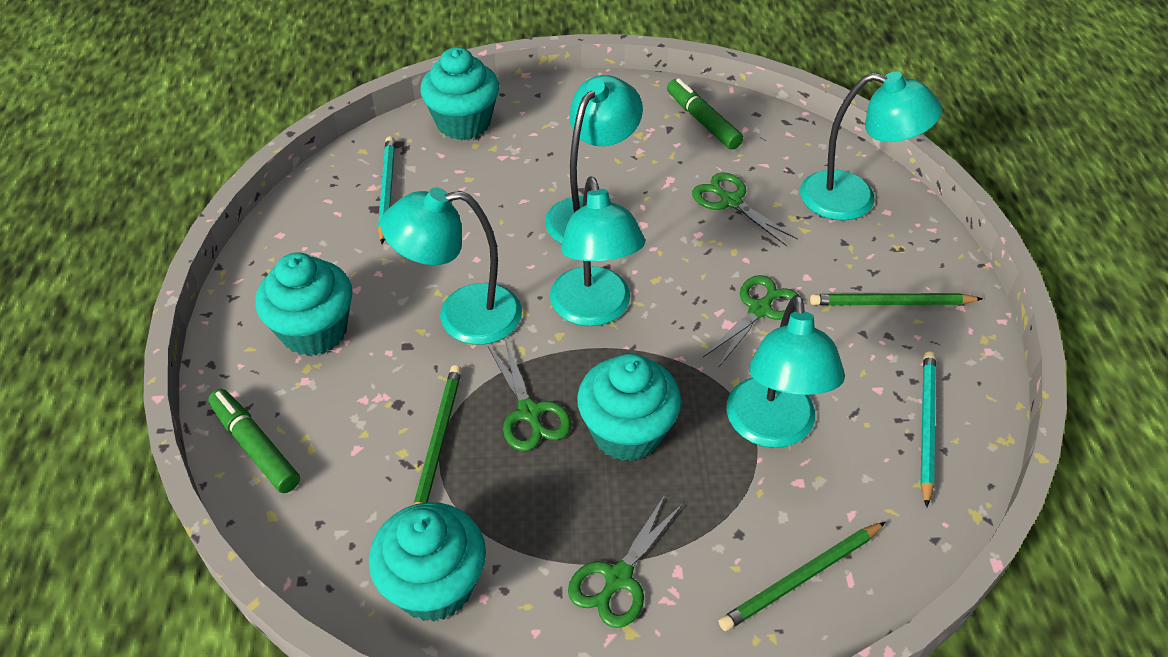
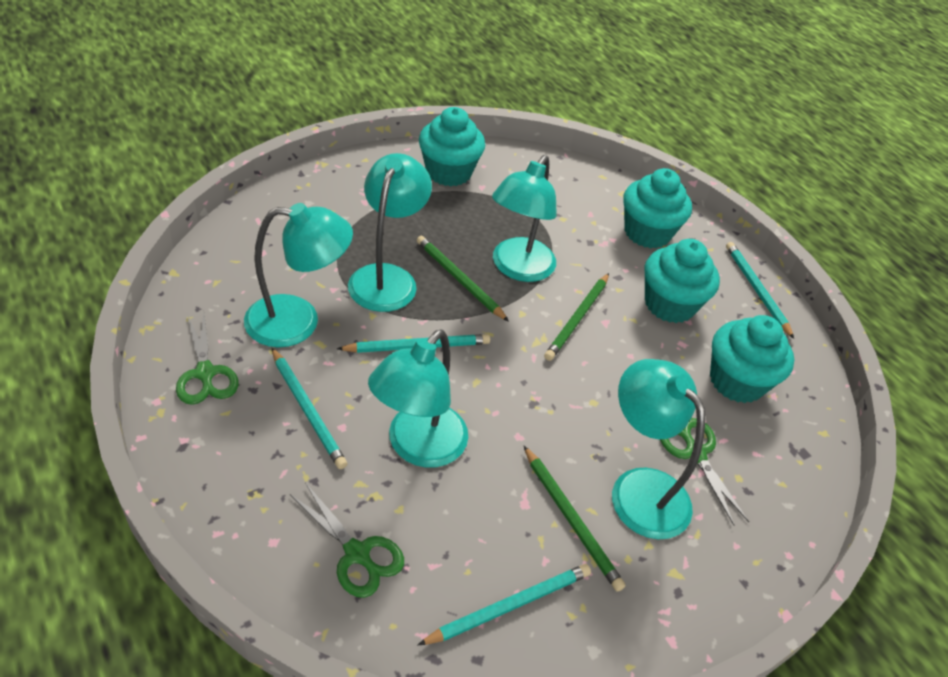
green marker: [208,389,300,493] [667,78,743,150] = 2 -> none = 0
green scissors: [488,340,571,451] [568,493,684,628] [692,172,798,246] [703,275,798,368] = 4 -> [176,312,239,405] [290,482,404,598] [660,418,749,526] = 3
turquoise pencil: [378,136,395,244] [920,351,936,507] = 2 -> [272,348,347,469] [337,334,490,353] [418,564,591,645] [726,242,794,339] = 4

